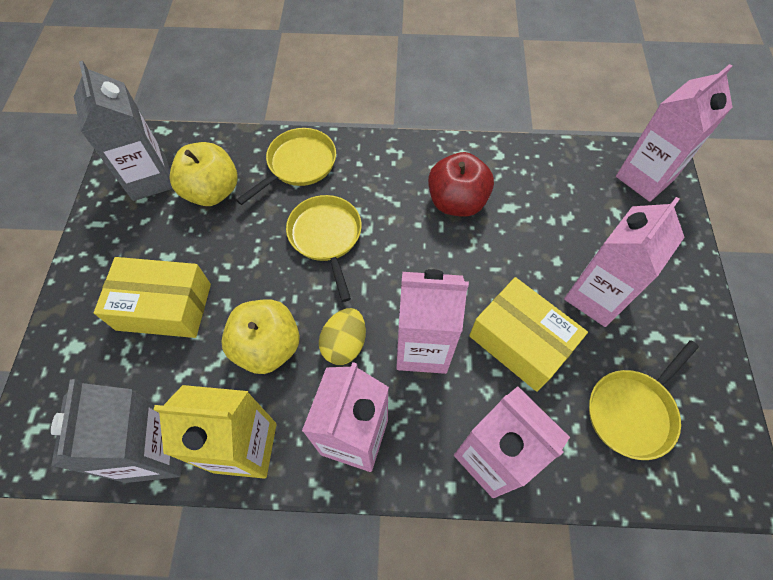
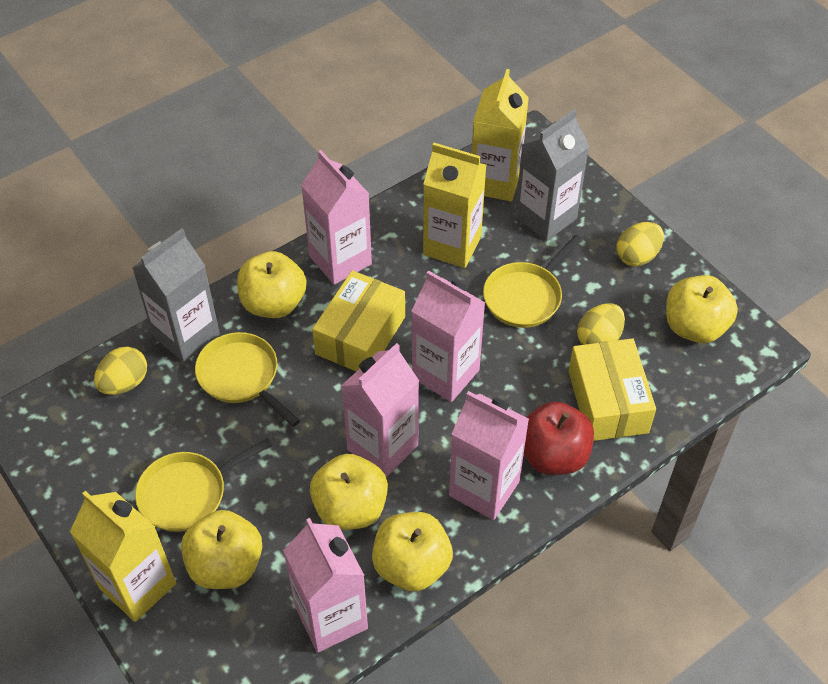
yellow apple: [170,142,238,206] [221,299,300,374] = 2 -> [181,510,262,589] [237,251,307,318] [310,454,388,530] [372,512,453,592] [666,275,738,343] = 5
yellow carton: [153,385,277,479] = 1 -> [70,491,176,622] [423,143,486,268] [472,69,529,201] = 3
yellow egg: [319,308,366,365] = 1 -> [94,347,147,395] [577,303,625,345] [616,222,664,267] = 3

